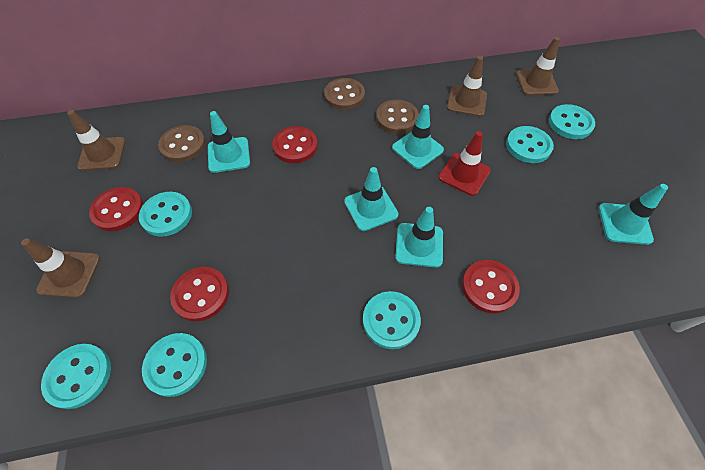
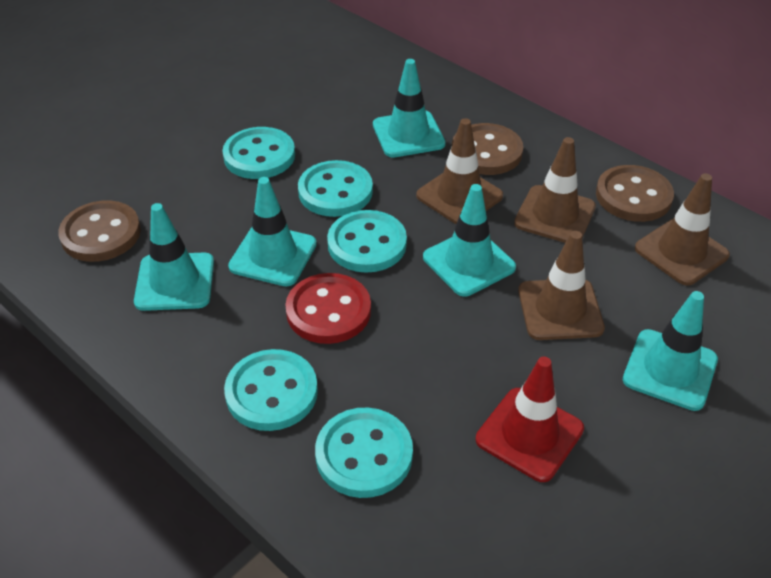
red button: [89,187,143,231] [170,267,229,321] [272,126,318,163] [462,260,520,313] = 4 -> [285,273,371,344] = 1
turquoise button: [41,344,111,409] [139,192,192,237] [142,333,207,397] [363,291,421,349] [506,126,554,163] [549,104,595,139] = 6 -> [222,127,295,179] [224,349,318,431] [298,160,373,217] [315,408,413,498] [327,210,407,273] = 5

